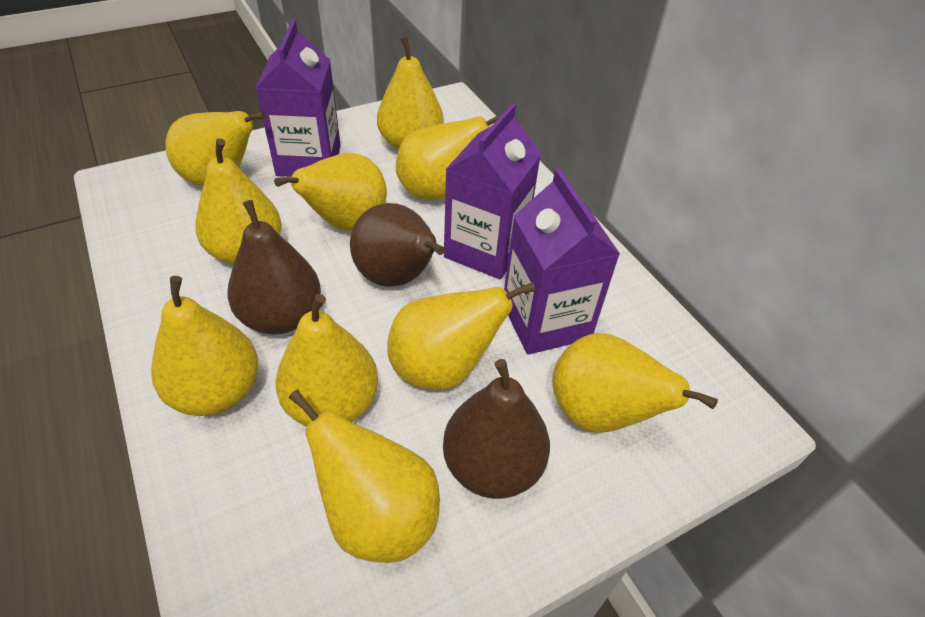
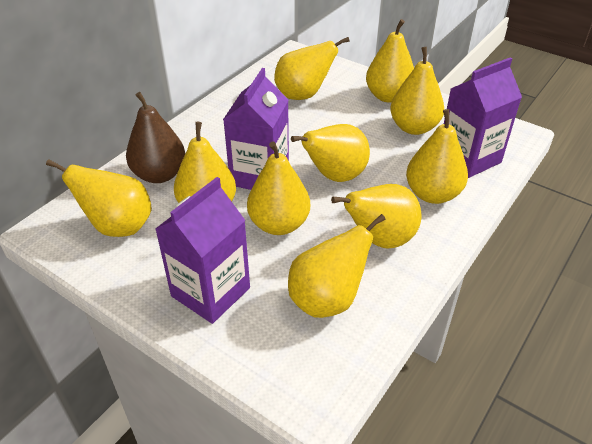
brown pear: [228,200,321,334] [350,203,445,286] [443,359,550,499] = 3 -> [126,92,185,183] = 1

